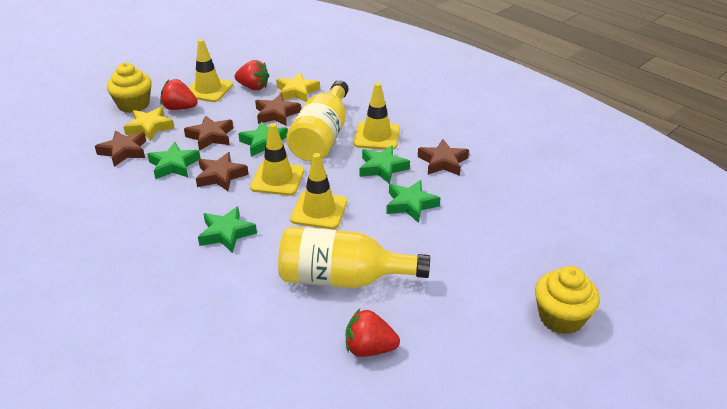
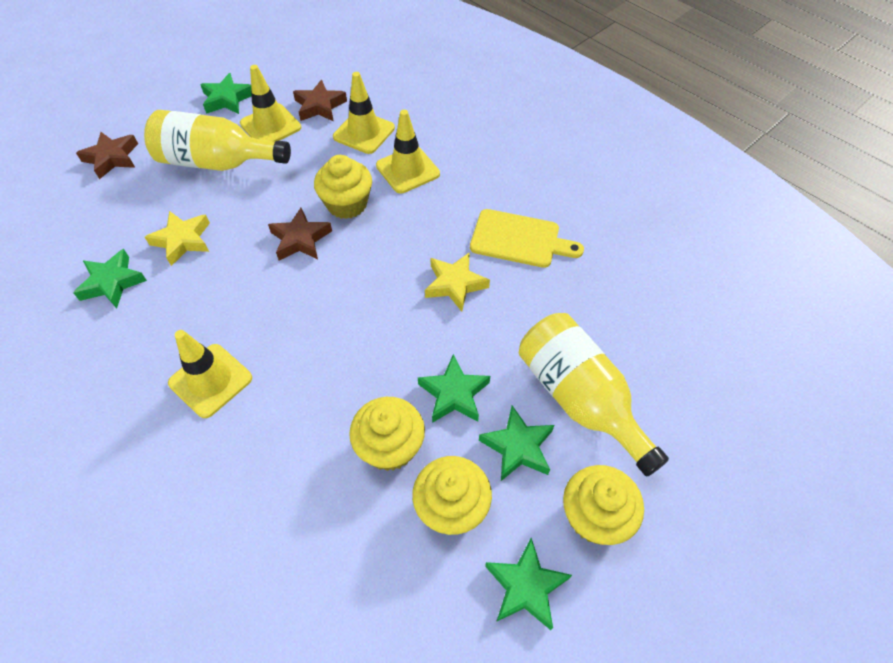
brown star: [95,130,146,167] [184,115,233,151] [196,152,249,191] [255,94,301,126] [418,139,469,176] = 5 -> [76,132,138,179] [268,208,332,260] [293,80,347,121] = 3
red strawberry: [160,79,198,110] [234,60,269,90] [346,309,400,357] = 3 -> none = 0
yellow cupcake: [107,63,152,113] [535,266,600,335] = 2 -> [314,155,372,219] [349,397,425,471] [412,456,492,535] [563,465,644,545] = 4
yellow cutting board: none = 0 -> [470,209,584,268] = 1

